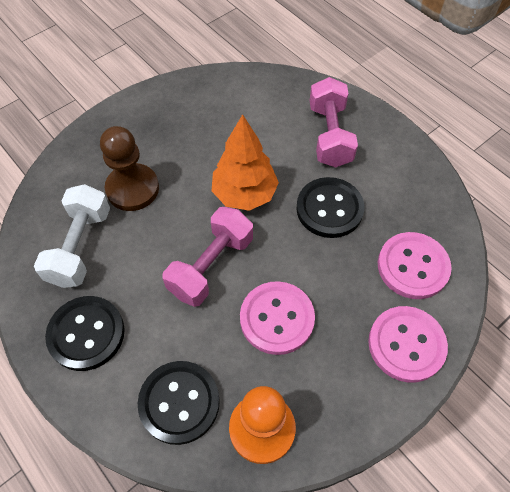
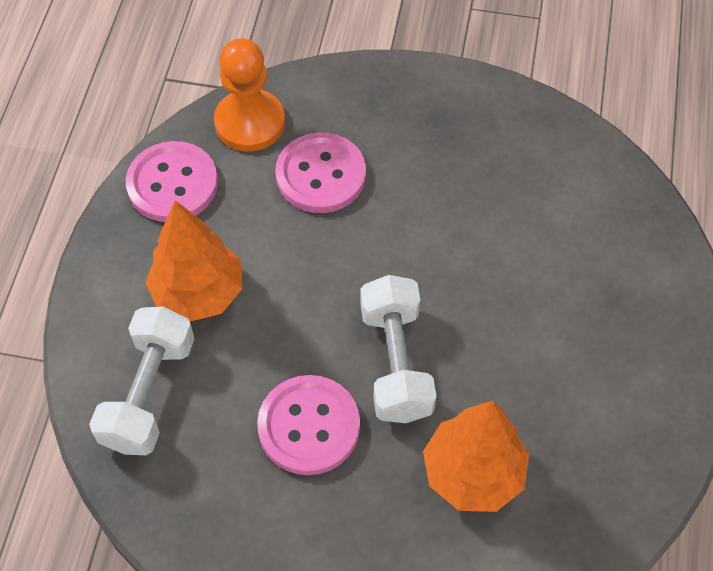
black button: [45,296,125,371] [138,361,220,445] [296,177,364,238] = 3 -> none = 0
brown pawn: [100,126,159,211] = 1 -> none = 0
orange tree: [212,114,279,211] = 1 -> [145,200,243,322] [423,401,529,512] = 2
pink dumbbell: [163,207,253,307] [310,77,358,168] = 2 -> none = 0
white dumbbell: [34,184,110,288] = 1 -> [89,306,195,455] [361,275,437,423] = 2

